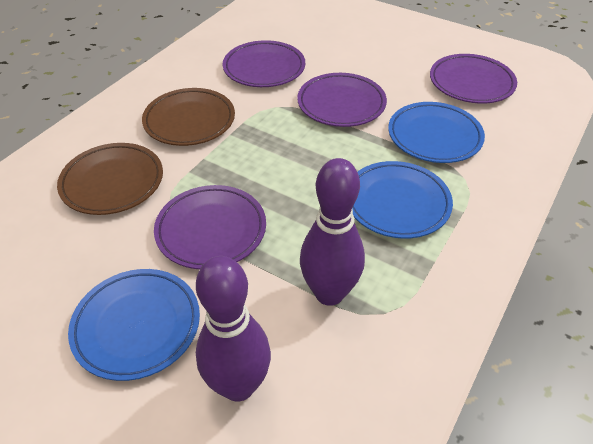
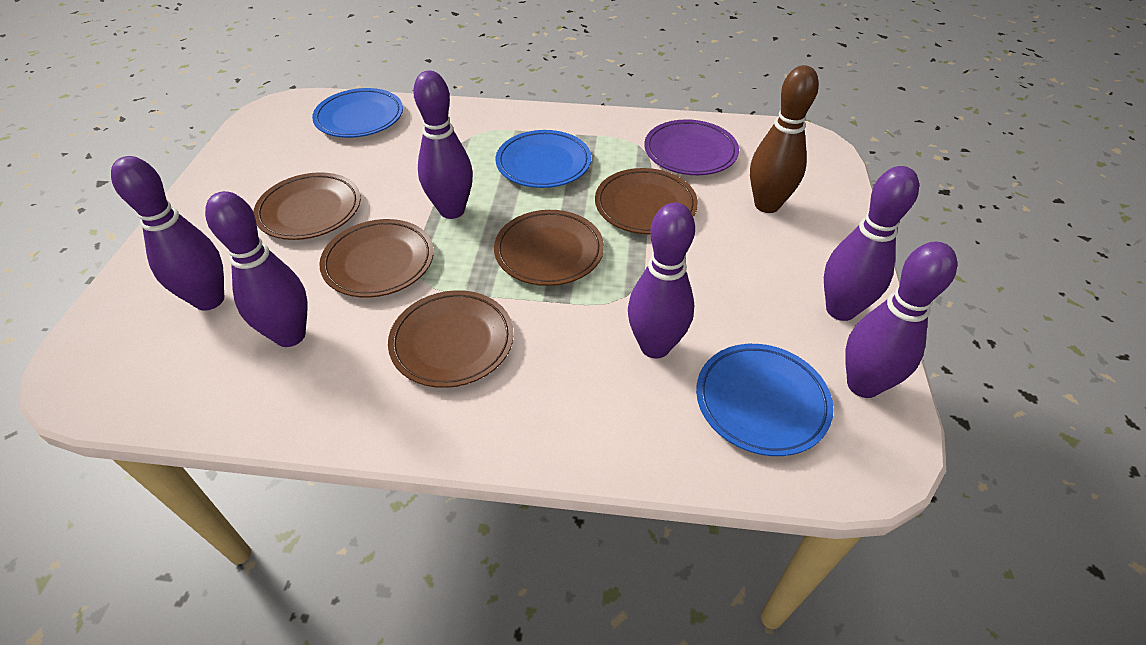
brown bowling pin: none = 0 -> [750,65,819,213] = 1
brown plate: [57,143,163,215] [142,88,235,146] = 2 -> [254,172,361,240] [319,219,434,298] [388,290,514,388] [494,210,604,286] [595,168,698,234] = 5
purple bowling pin: [196,256,271,402] [300,158,365,306] = 2 -> [111,156,224,311] [205,191,308,347] [413,71,473,219] [628,202,695,359] [824,166,919,321] [845,242,957,398] = 6
purple plate: [154,185,266,269] [223,40,305,87] [297,73,387,127] [430,54,517,103] = 4 -> [644,119,739,175] = 1

